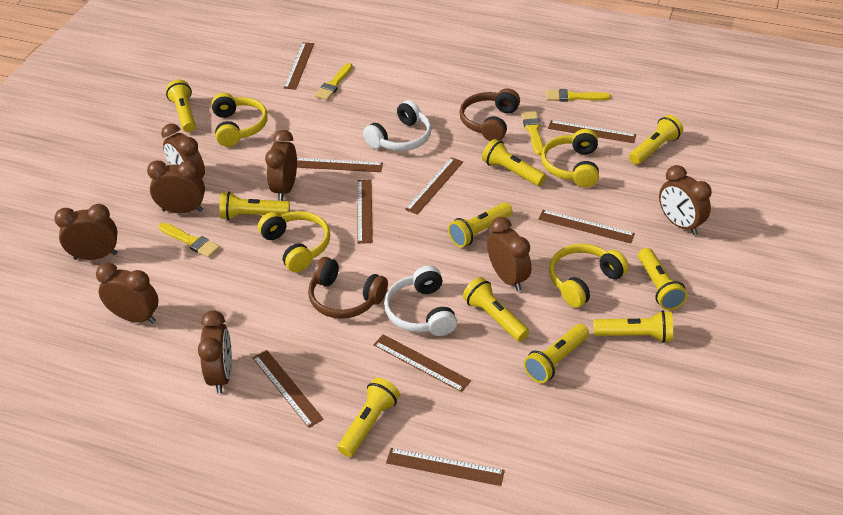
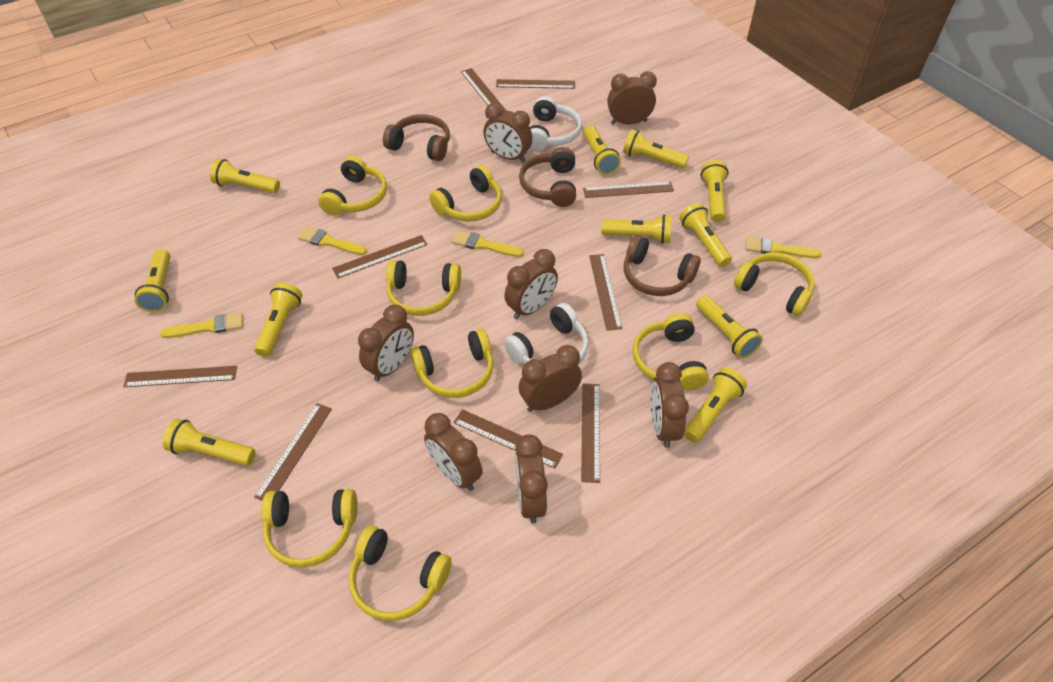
brown headphones: [308,257,388,319] [459,88,520,141] = 2 -> [383,114,450,161] [519,147,576,207] [624,235,701,296] = 3
yellow flashlight: [166,80,196,132] [219,192,290,220] [338,378,400,457] [448,202,513,247] [463,277,529,342] [482,139,546,186] [524,324,589,383] [594,310,673,343] [629,115,683,165] [638,248,688,310] = 10 -> [135,249,170,312] [163,419,255,466] [210,159,280,193] [254,282,302,357] [583,125,621,175] [601,215,672,244] [623,129,689,168] [680,203,732,267] [684,368,747,443] [696,295,763,359] [701,160,729,222] = 11
yellow headphones: [211,93,268,147] [258,211,330,272] [541,129,599,187] [549,244,629,308] = 4 -> [261,489,358,568] [318,156,387,216] [349,525,452,621] [386,260,461,316] [410,329,493,398] [429,165,502,221] [633,313,709,390] [734,252,815,317] = 8

